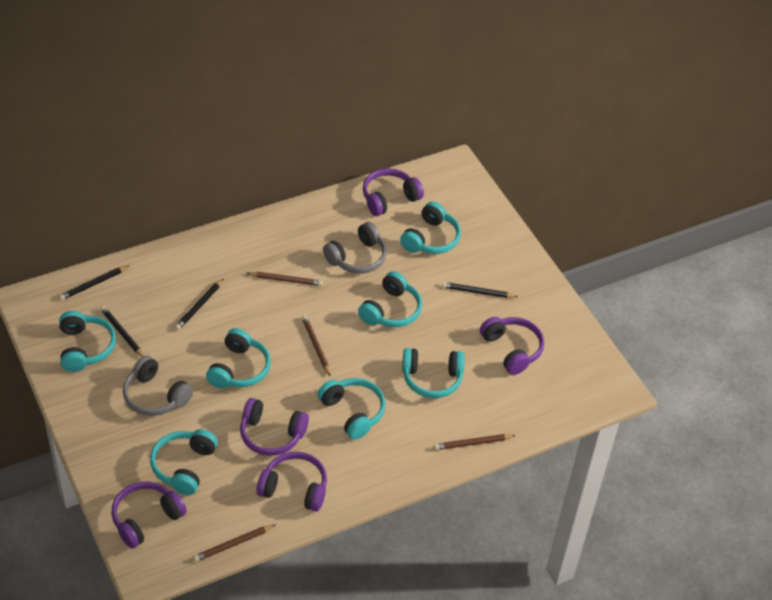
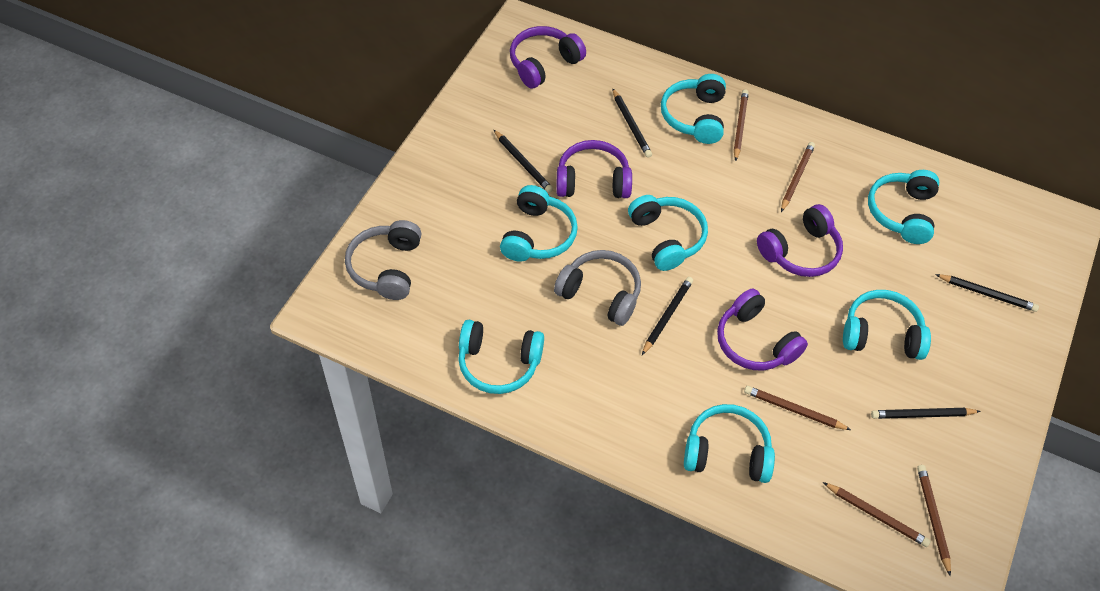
black pencil: [59,265,130,300] [100,306,144,357] [175,278,224,330] [442,282,518,298] = 4 -> [494,130,553,193] [612,88,652,158] [642,277,693,355] [871,408,981,419] [935,274,1039,312] = 5
brown pencil: [193,525,275,562] [247,272,323,286] [302,315,330,376] [434,434,516,450] = 4 -> [734,89,749,161] [744,386,851,430] [781,142,815,212] [823,482,931,547] [917,465,951,576] = 5
purple headphones: [111,482,187,549] [240,398,309,456] [257,451,327,512] [363,168,424,216] [480,317,544,375] = 5 -> [510,26,586,88] [556,140,632,198] [717,288,808,371] [757,204,843,277] = 4

